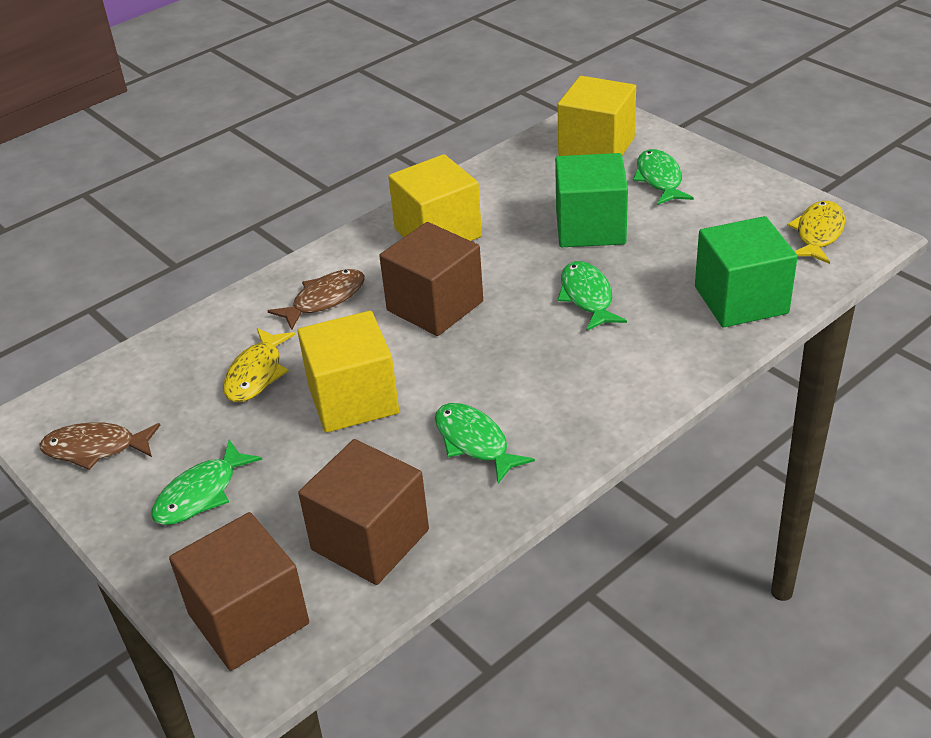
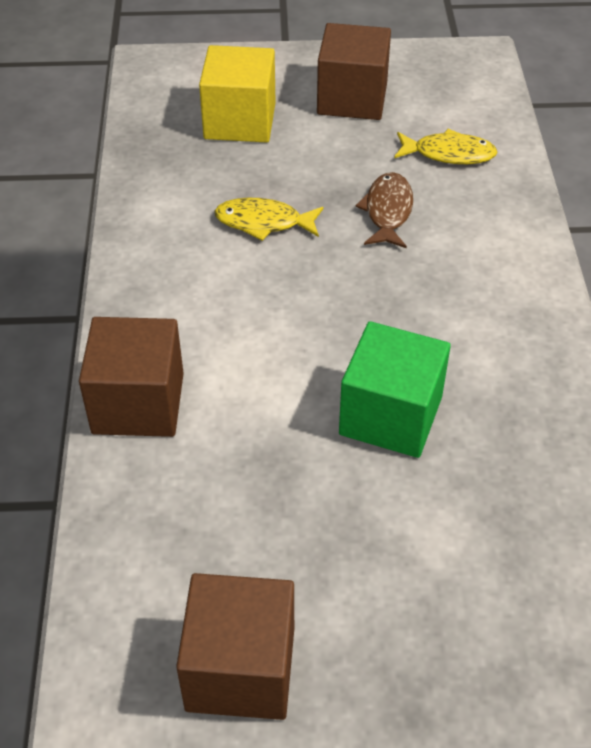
brown fish: [40,422,160,470] [268,269,365,330] = 2 -> [355,172,413,248] = 1
green cube: [555,153,628,247] [695,216,797,327] = 2 -> [339,321,451,458] = 1
green fish: [151,440,262,525] [435,403,535,483] [558,261,627,331] [633,149,694,205] = 4 -> none = 0
yellow cube: [297,311,399,433] [388,154,482,241] [558,76,636,156] = 3 -> [199,45,276,143] = 1

